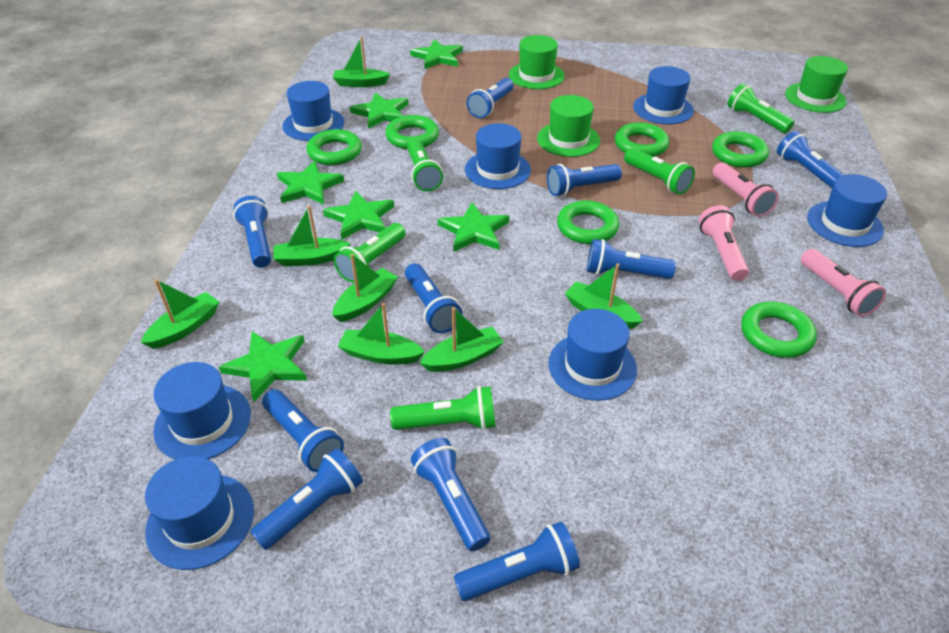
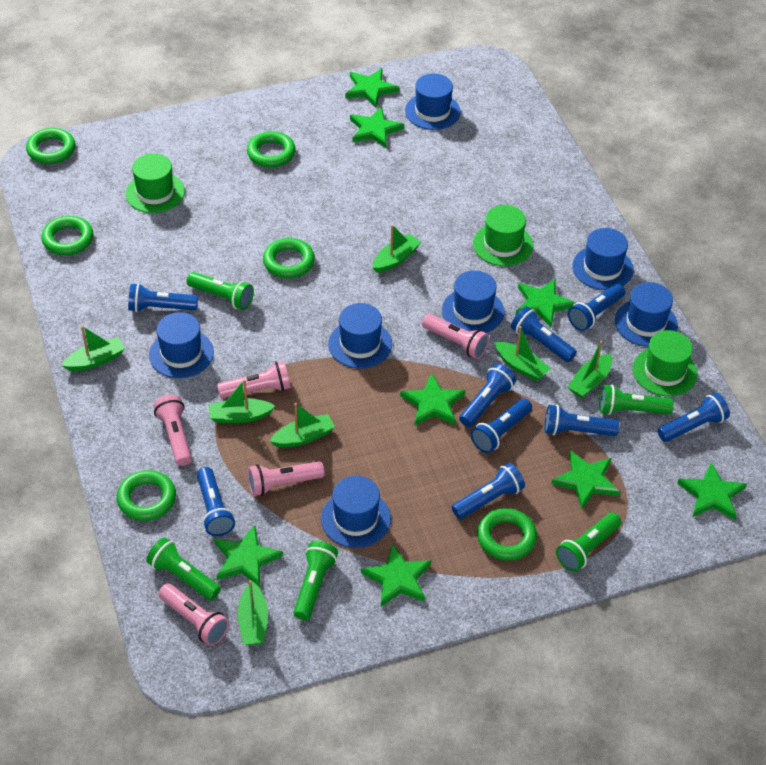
blue flashlight: [233,196,271,268] [250,448,363,550] [262,389,344,472] [405,263,463,333] [411,438,490,551] [454,522,580,601] [466,78,513,118] [547,164,622,196] [587,239,676,279] [777,131,844,188] = 10 -> [128,283,198,312] [197,467,235,536] [452,463,525,519] [459,364,516,427] [471,398,532,453] [511,306,577,362] [544,405,619,436] [568,283,626,331] [658,393,730,442] = 9
green star: [219,331,307,402] [277,161,344,204] [323,191,394,240] [350,92,408,129] [410,39,463,69] [438,203,509,252] = 6 -> [214,525,283,588] [345,68,399,107] [350,107,404,148] [361,544,431,607] [400,373,466,426] [515,279,575,327] [551,451,620,509] [677,462,747,520] = 8
pink flashlight: [699,205,749,281] [713,162,779,217] [801,249,886,317] = 3 -> [153,395,192,466] [158,584,229,646] [217,361,291,399] [248,461,325,496] [422,314,490,359] = 5

